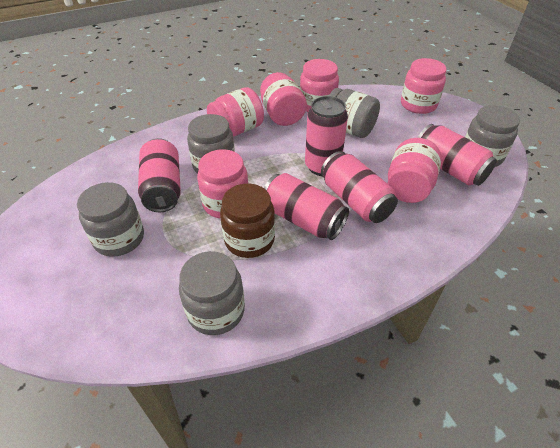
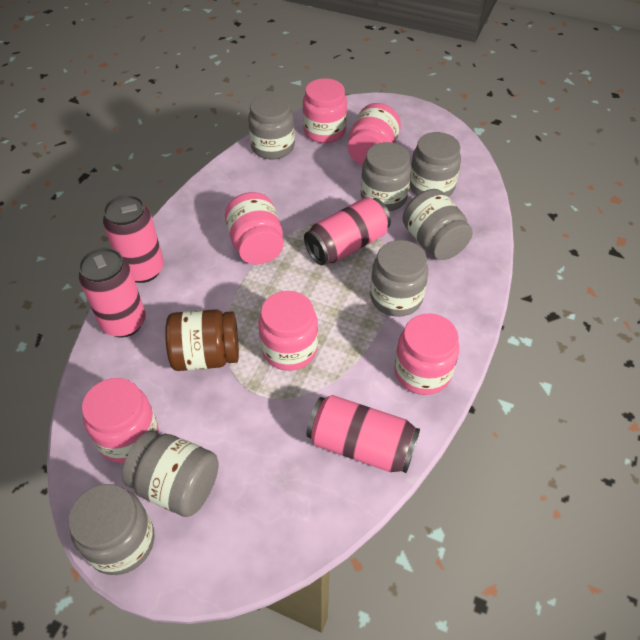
grey jar: [77,182,144,257] [179,251,245,335] [187,114,235,174] [329,88,380,138] [465,105,520,167] = 5 -> [68,484,154,575] [122,431,219,517] [248,94,295,160] [361,142,411,211] [370,240,428,317] [403,189,473,260] [410,132,461,197] = 7
pink can: [138,138,181,212] [264,173,349,240] [305,96,348,176] [321,151,398,223] [418,124,497,186] = 5 -> [79,248,146,338] [103,195,164,283] [304,197,391,265] [306,395,420,473] = 4

